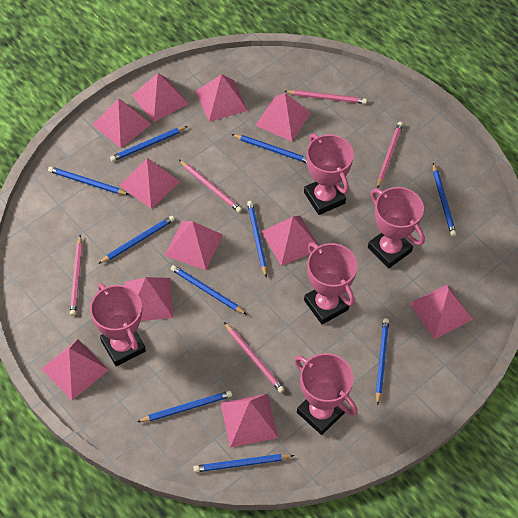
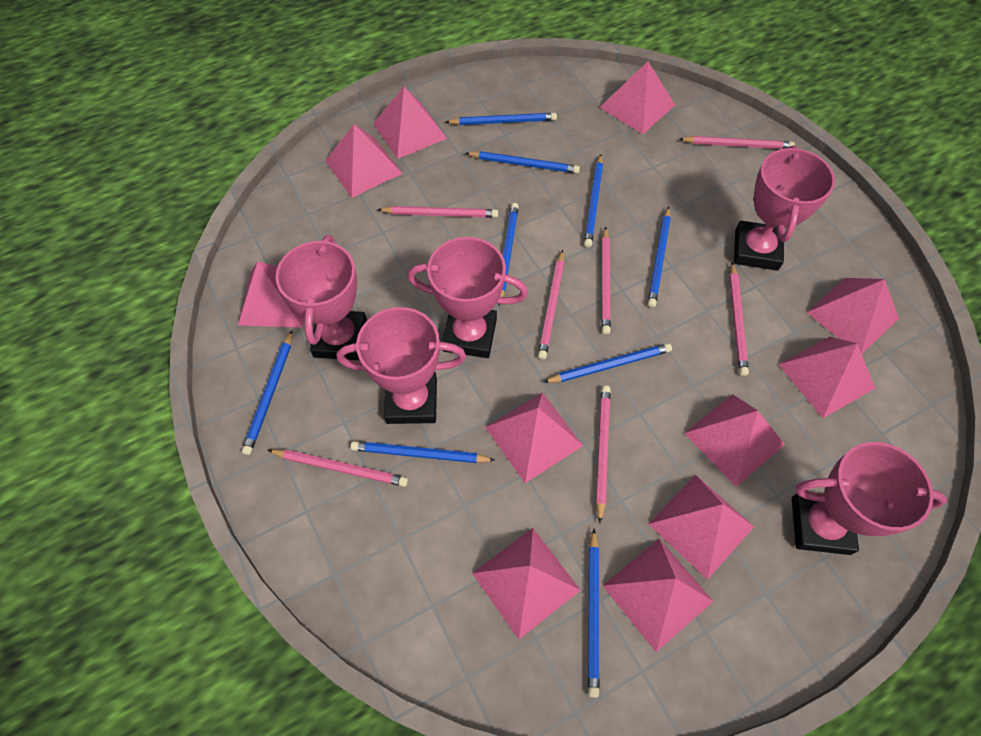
blue pencil: [48,166,129,195] [98,216,175,264] [110,126,188,162] [137,391,232,422] [171,265,247,315] [193,454,294,472] [231,134,307,163] [247,201,267,278] [376,318,389,406] [433,163,456,236] = 10 -> [242,331,292,455] [351,441,495,463] [446,113,557,125] [465,151,580,173] [498,203,519,305] [543,343,672,383] [584,154,603,248] [588,529,600,698] [648,206,671,307] = 9
pink pencil: [70,235,82,316] [179,160,242,213] [224,322,285,393] [284,90,367,104] [377,122,403,188] = 5 -> [267,449,408,487] [377,206,498,218] [538,250,564,359] [596,386,611,523] [601,227,611,334] [679,136,795,149] [729,262,749,376] = 7

